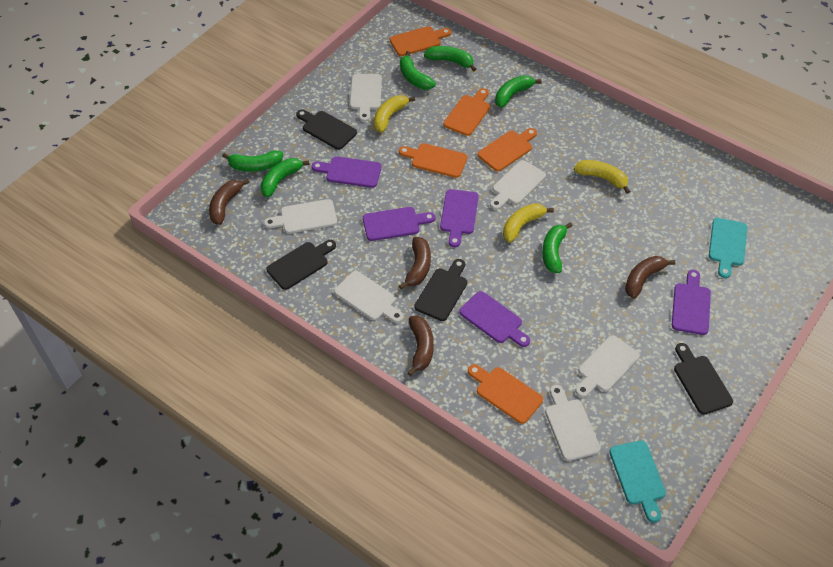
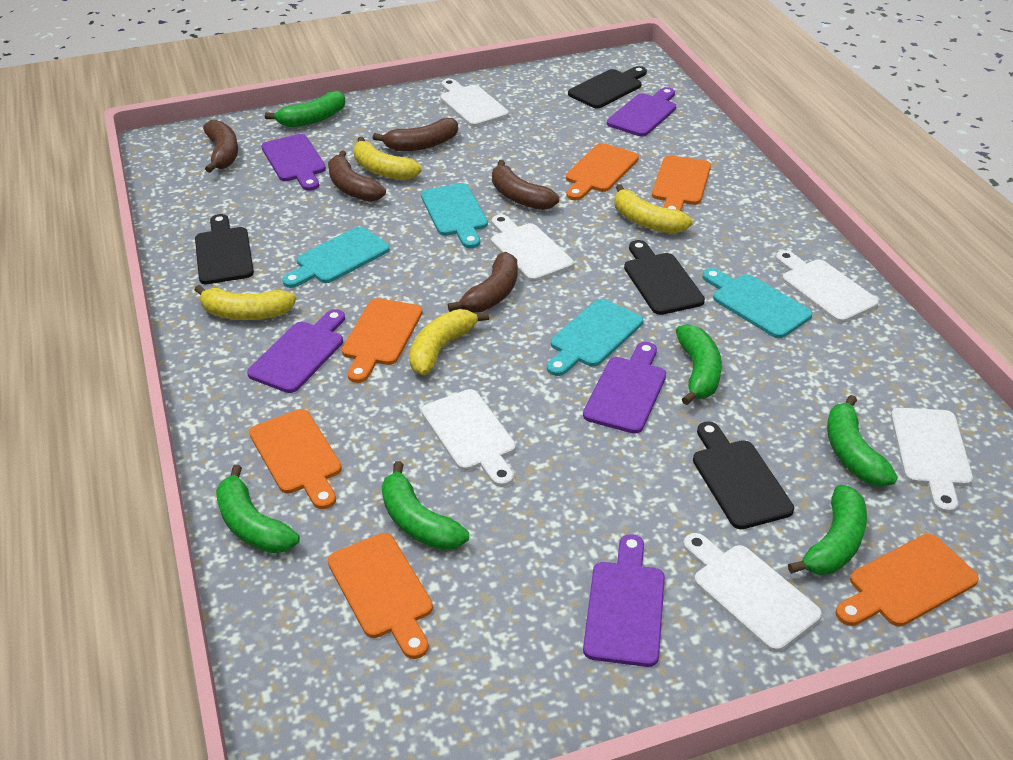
brown banana: [209,179,250,225] [399,237,431,289] [407,316,434,376] [625,256,676,299] = 4 -> [203,120,238,173] [328,151,386,202] [373,118,458,151] [448,252,518,313] [492,160,559,210] = 5
orange cutting board: [390,26,451,56] [399,143,467,178] [443,88,490,136] [468,364,543,424] [478,128,537,172] = 5 -> [249,409,342,509] [328,533,433,659] [342,298,423,383] [566,143,639,200] [652,156,711,211] [836,534,979,626] = 6
turquoise cutting board: [609,441,666,523] [709,218,747,278] = 2 -> [282,227,390,288] [421,183,488,248] [547,299,643,376] [702,268,812,338] = 4
yellow banana: [374,95,415,133] [503,203,554,243] [574,160,631,194] = 3 -> [195,285,296,320] [353,137,422,180] [409,309,489,375] [615,184,693,234] = 4

